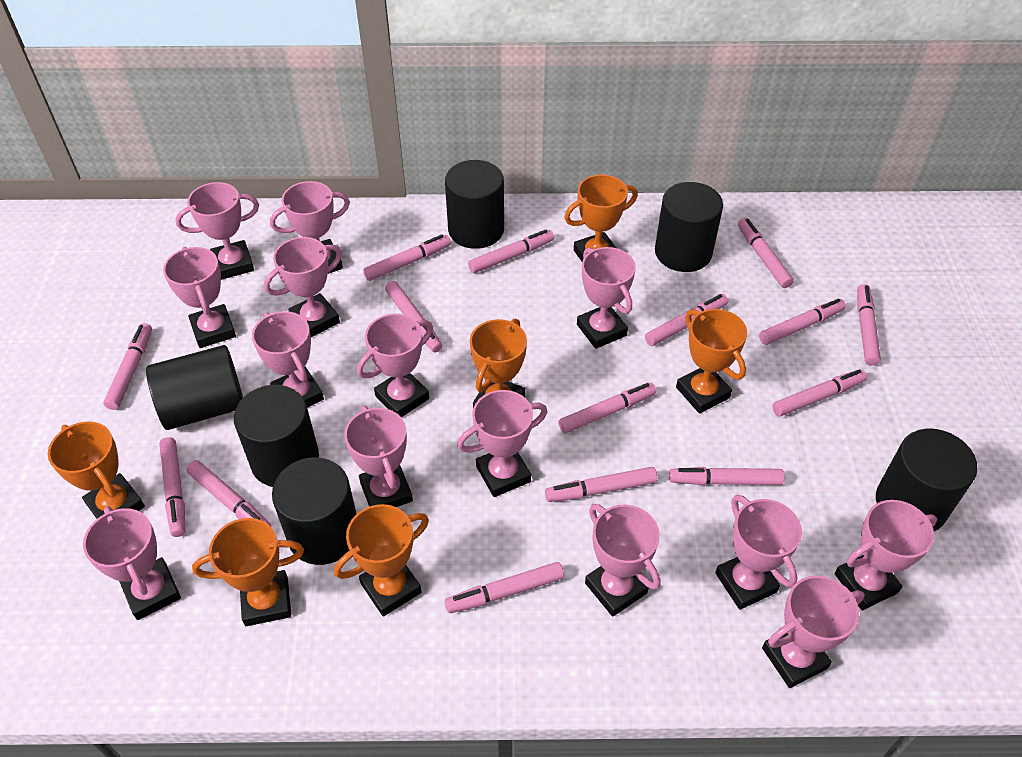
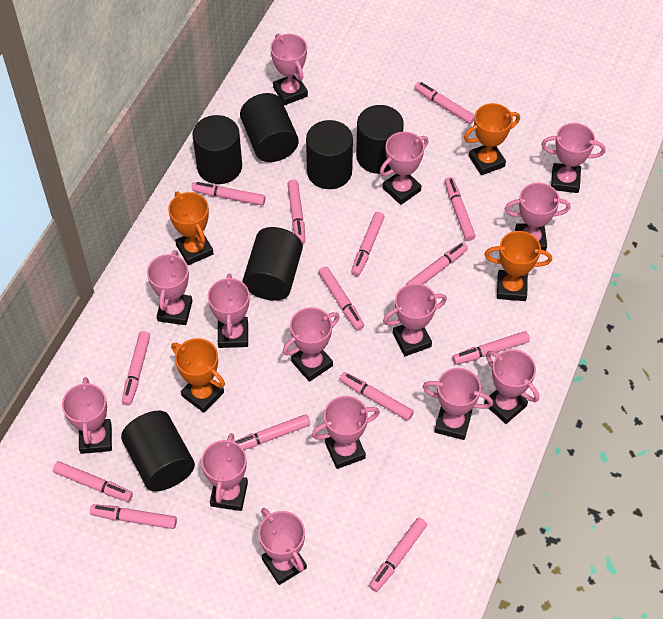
orange trophy: [48,421,145,519] [192,518,304,626] [334,504,429,616] [470,319,527,408] [564,174,638,261] [676,309,747,413] = 6 -> [168,191,214,265] [171,338,225,413] [464,103,520,175] [484,231,552,301] = 4
pink marker: [103,323,152,410] [159,437,185,537] [186,460,271,527] [363,235,451,281] [385,281,442,352] [445,562,564,613] [468,229,554,273] [545,467,657,502] [558,382,656,433] [645,294,728,346] [669,467,784,485] [738,218,794,288] [759,299,846,345] [772,369,867,416] [857,284,881,366] = 15 -> [53,461,133,502] [90,504,177,529] [122,331,150,406] [192,182,266,206] [234,414,310,450] [287,180,305,244] [319,266,364,331] [339,372,414,421] [351,212,384,276] [369,518,427,592] [406,242,468,285] [414,82,475,124] [445,177,475,241] [453,331,530,365] = 14

